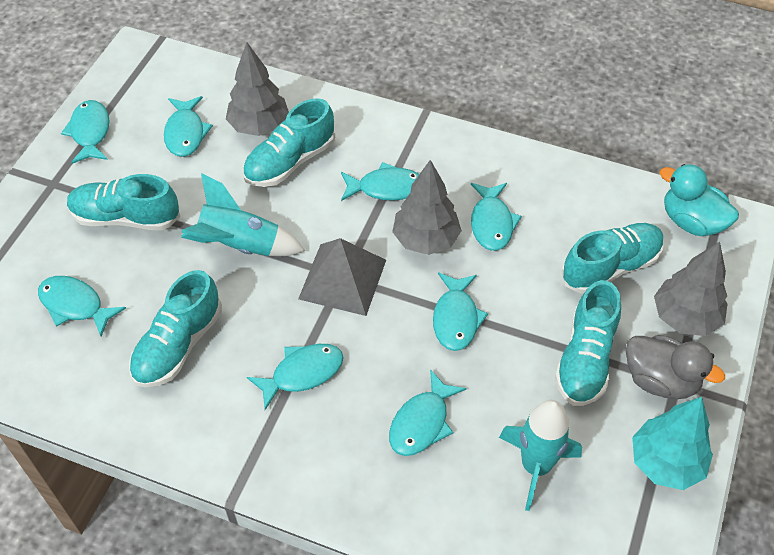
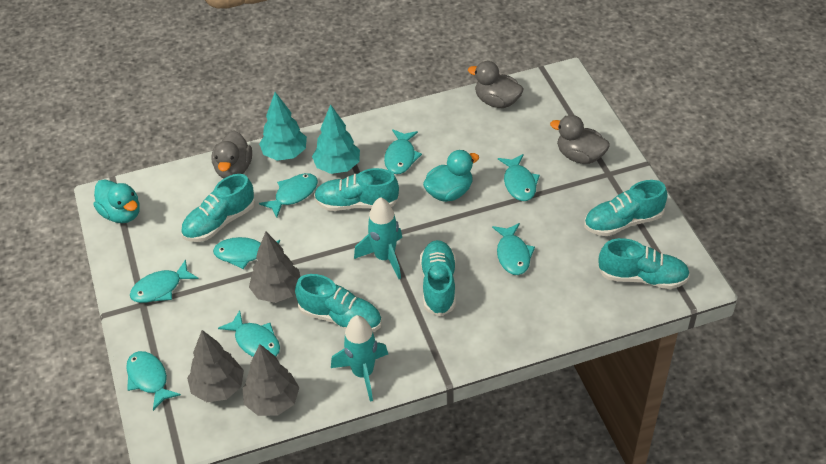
grey duck: [626,335,725,399] = 1 -> [211,131,252,178] [468,61,524,108] [550,115,610,164] = 3
grey pyramid: [298,238,386,316] = 1 -> none = 0
turquoise duck: [660,164,739,236] = 1 -> [93,179,140,223] [423,150,479,202] = 2
turquoise shoe: [67,174,180,231] [129,270,222,388] [243,98,335,187] [555,280,621,406] [562,223,664,294] = 5 -> [181,174,255,242] [295,274,382,332] [314,168,399,211] [420,240,456,317] [584,180,667,236] [598,238,690,289] = 6
turquoise tree: [632,397,713,490] = 1 -> [259,92,307,161] [312,104,360,174] = 2

